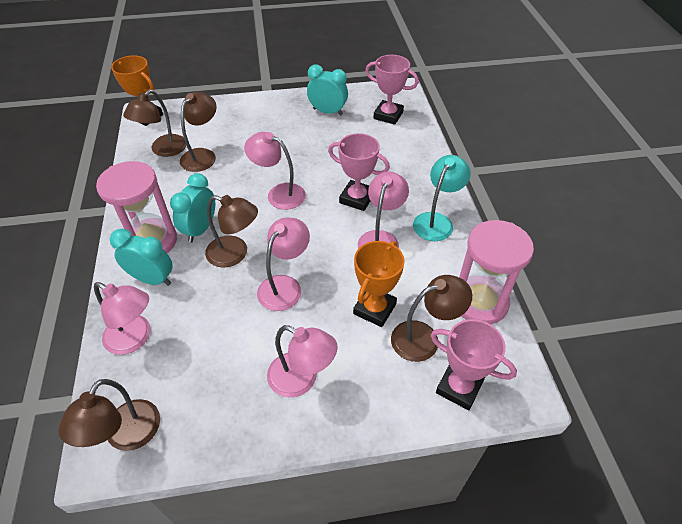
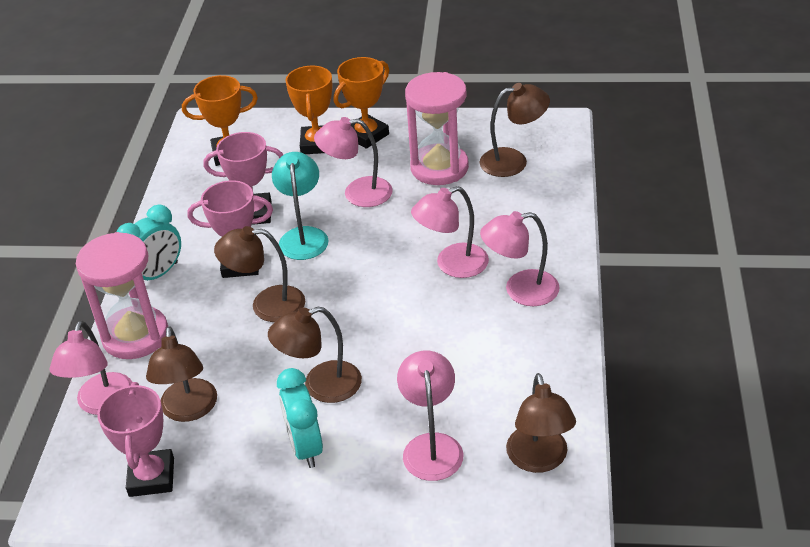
orange trophy: [111,55,163,126] [353,241,405,327] = 2 -> [182,75,258,166] [286,66,332,154] [334,57,389,149] = 3
turquoise clock: [110,229,173,286] [170,173,215,242] [307,65,348,115] = 3 -> [117,205,181,280] [277,368,323,468] = 2

